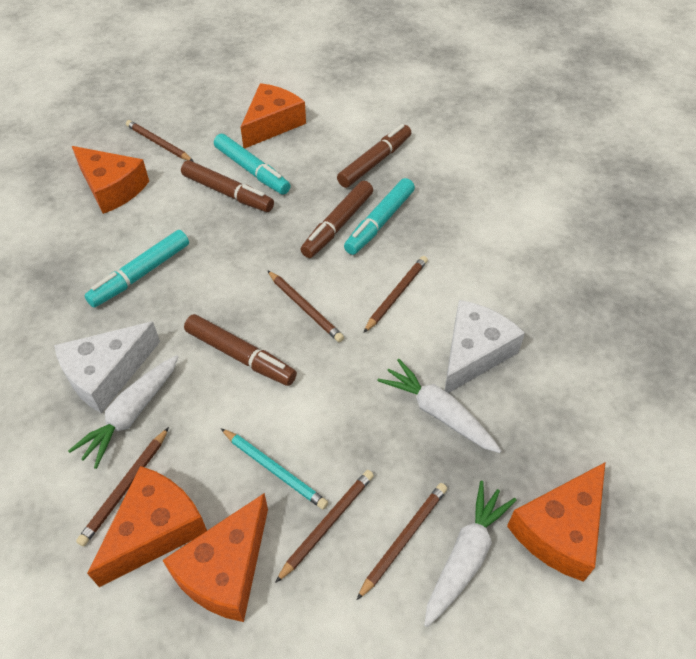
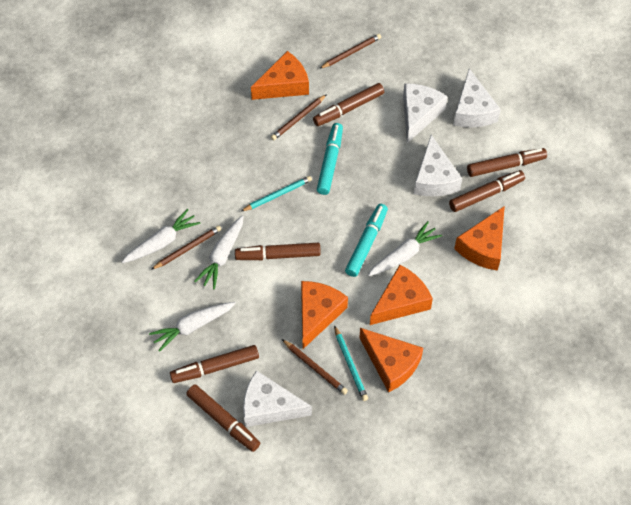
brown marker: [181,160,274,212] [184,314,297,386] [300,181,373,258] [337,124,411,188] = 4 -> [170,345,259,383] [186,385,260,452] [235,243,321,260] [313,83,384,126] [449,170,525,212] [467,148,547,177] = 6
brown pencil: [76,427,169,546] [126,120,194,162] [267,270,344,342] [275,470,374,583] [357,483,447,600] [363,256,428,333] = 6 -> [151,226,222,270] [271,94,327,140] [282,339,348,395] [319,34,381,69] = 4
turquoise marker: [84,230,189,308] [214,134,291,195] [344,178,415,255] = 3 -> [317,123,343,195] [345,204,388,277] = 2
turquoise pencil: [221,428,328,510] = 1 -> [240,176,312,212] [334,325,368,401] = 2
white carrot: [68,355,178,469] [377,359,502,453] [424,481,516,627] = 3 -> [122,209,200,263] [149,302,236,352] [194,215,243,289] [368,221,442,276] = 4
white cheese: [54,321,160,414] [445,300,525,393] = 2 -> [243,370,312,427] [403,83,448,143] [414,135,462,197] [453,69,501,127] = 4

